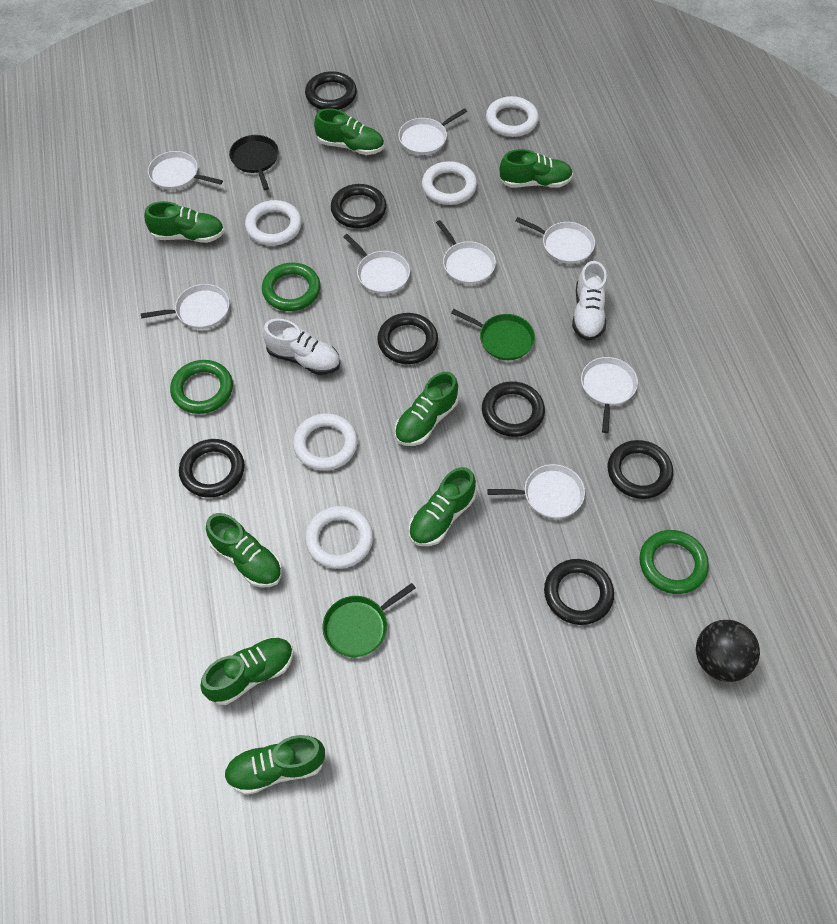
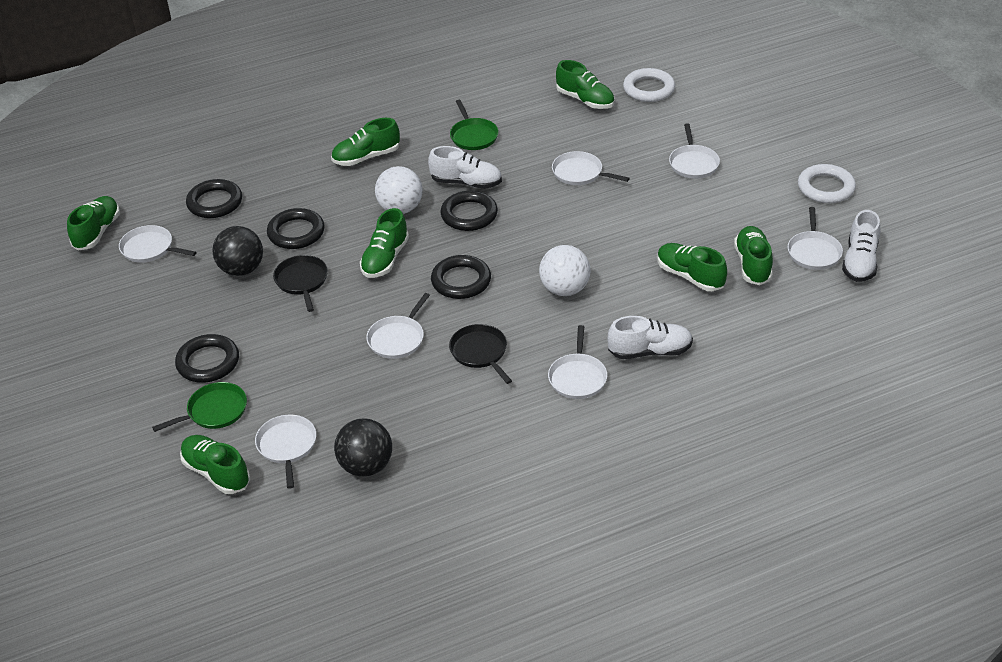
black ball: [696,620,760,682] = 1 -> [212,226,263,276] [334,419,392,477] = 2
black pan: [229,135,278,190] = 1 -> [273,255,328,312] [449,324,512,384] = 2
black ring: [179,439,245,498] [305,71,357,110] [331,184,387,228] [377,313,438,364] [482,381,545,437] [544,559,614,625] [608,440,673,499] = 7 -> [175,334,239,383] [186,179,242,218] [267,208,325,249] [431,255,491,299] [441,191,498,231] = 5
green ring: [170,360,233,414] [262,262,321,311] [639,530,709,594] = 3 -> none = 0
green shoe: [144,201,224,243] [200,637,293,705] [206,513,282,588] [224,735,325,795] [314,108,384,155] [395,372,458,446] [409,467,476,546] [500,149,573,188] = 8 -> [67,196,120,251] [180,435,250,494] [331,118,400,166] [360,208,409,278] [556,60,614,109] [658,243,727,291] [734,226,773,285] = 7
white ball: none = 0 -> [375,166,423,214] [539,245,591,296] = 2
white pan: [140,284,229,329] [148,151,223,190] [343,234,410,294] [398,108,467,155] [436,220,496,284] [487,464,585,518] [515,217,595,264] [581,357,638,433] = 8 -> [119,225,196,263] [255,415,316,489] [366,293,430,359] [548,325,607,399] [552,151,629,185] [669,123,720,179] [787,207,843,270] = 7
white ring: [245,200,302,246] [293,413,358,471] [305,506,373,569] [422,161,477,205] [486,96,539,137] = 5 -> [623,68,675,102] [798,164,856,203] = 2
white shoe: [263,319,340,375] [572,261,607,341] = 2 -> [428,146,502,189] [608,316,693,359] [842,210,880,282] = 3

